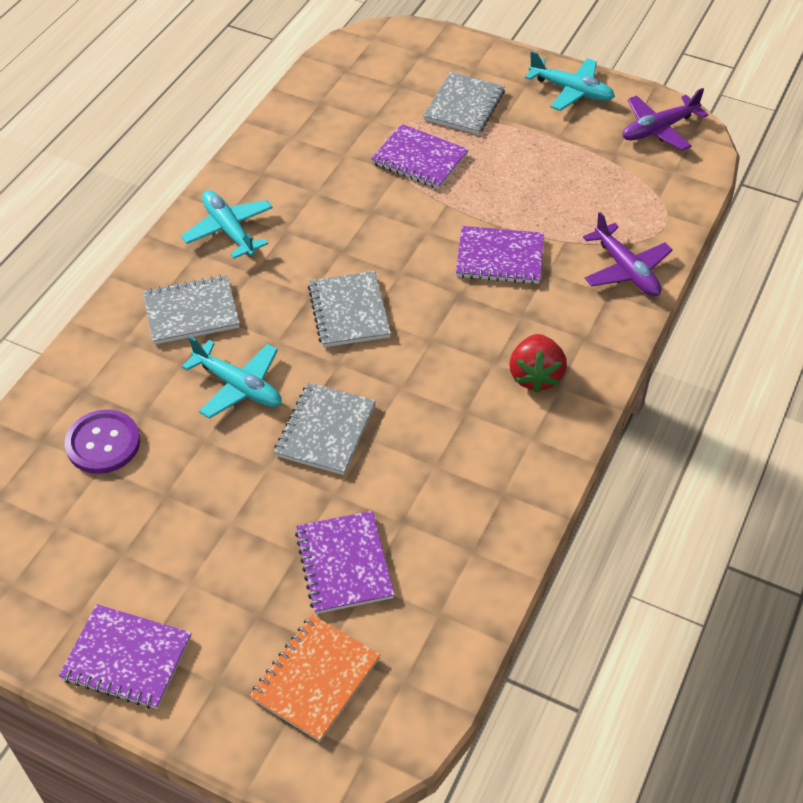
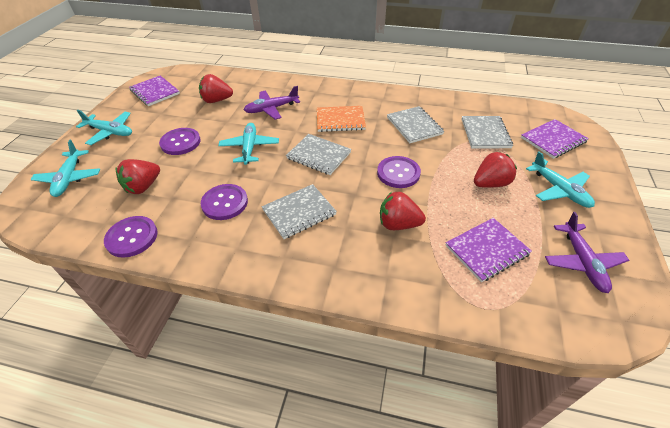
purple button: [65,409,140,474] = 1 -> [104,216,158,258] [159,128,201,155] [201,184,248,220] [377,156,421,188] = 4
purple notebook: [59,604,191,709] [295,511,395,614] [371,124,469,189] [456,226,544,284] = 4 -> [129,75,180,106] [445,218,532,282] [521,119,589,159] = 3
red strawberry: [509,334,567,393] = 1 -> [116,159,160,194] [199,74,233,103] [380,192,426,230] [474,152,517,188] = 4
turquoise plane: [181,190,273,259] [182,336,282,419] [525,51,615,111] = 3 -> [30,139,100,197] [76,110,132,145] [218,123,279,165] [526,152,595,208] = 4

